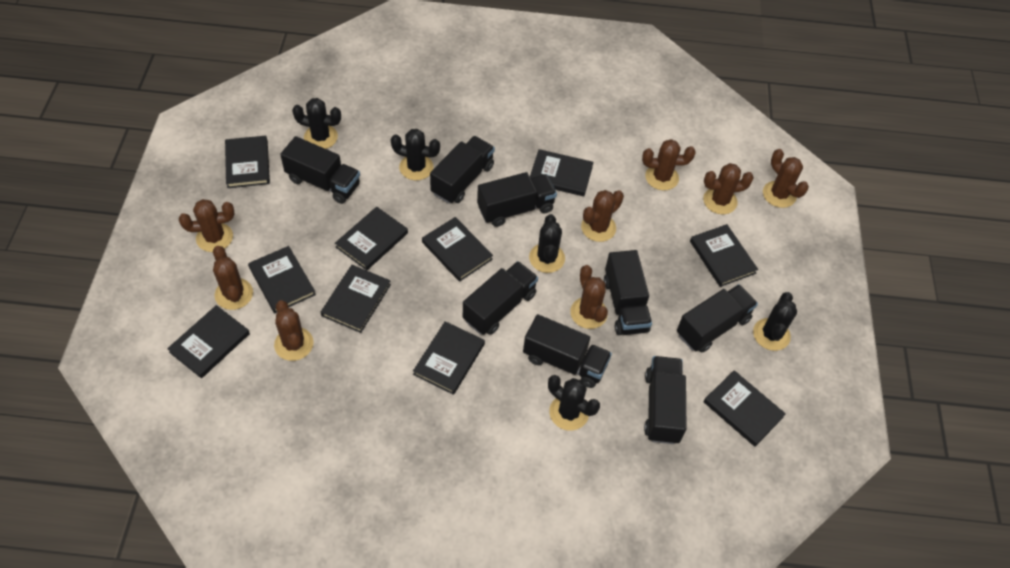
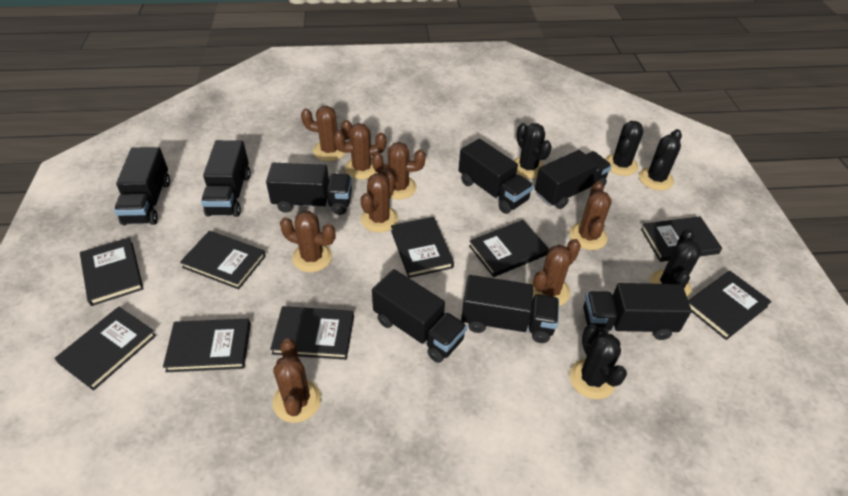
black book: [167,305,250,378] [225,136,270,188] [248,246,316,313] [321,265,391,333] [335,207,408,270] [413,321,485,395] [422,217,493,282] [530,149,593,196] [690,224,758,287] [704,370,786,446] = 10 -> [54,307,156,391] [80,237,144,306] [163,319,251,372] [180,231,266,289] [270,306,354,360] [391,217,454,278] [469,220,549,277] [641,216,722,262] [688,271,772,340] = 9

